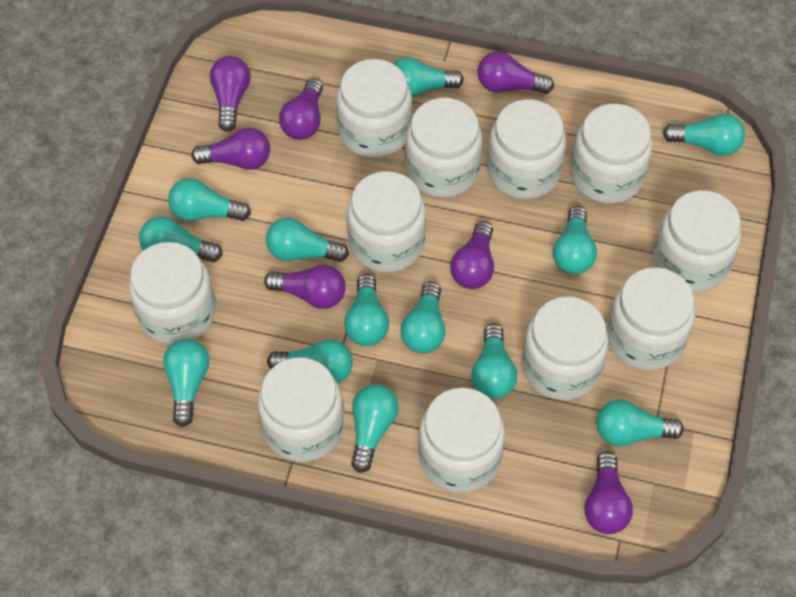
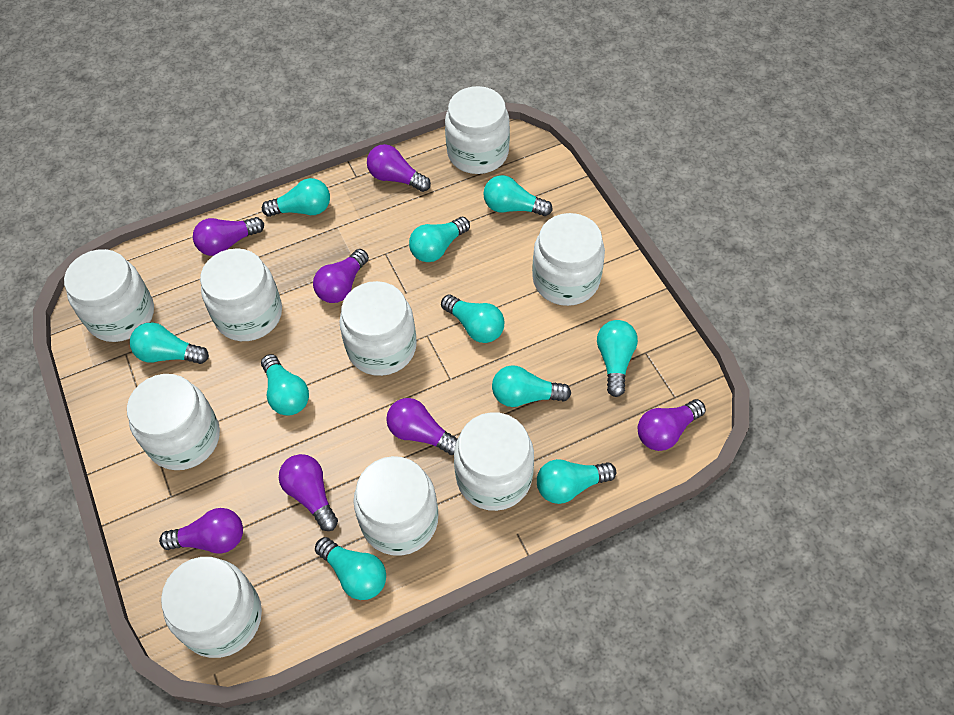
turquoise light bulb: [139,216,223,262] [163,339,209,427] [168,178,251,221] [266,218,349,262] [267,339,353,383] [344,274,389,346] [351,384,399,473] [393,57,464,98] [400,281,446,353] [471,324,517,399] [553,206,597,274] [596,400,684,446] [663,114,745,156] = 13 -> [130,322,209,364] [261,354,309,416] [262,178,330,217] [315,537,386,600] [409,217,470,262] [441,294,505,343] [483,175,553,216] [492,365,571,407] [537,459,616,504] [597,320,638,397] = 10
white jar: [129,242,215,345] [258,357,344,462] [337,59,412,158] [347,171,426,273] [406,98,482,197] [418,388,505,493] [487,99,566,199] [522,297,609,400] [571,104,652,203] [607,267,695,371] [654,190,741,292] = 11 -> [64,249,154,342] [127,374,220,470] [161,557,262,658] [200,248,282,341] [339,281,417,376] [353,456,438,556] [445,86,510,174] [454,412,534,511] [532,213,605,306] = 9

